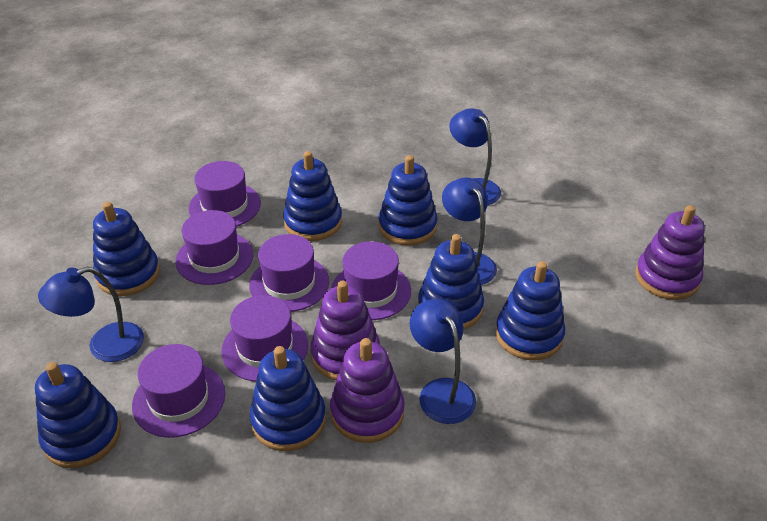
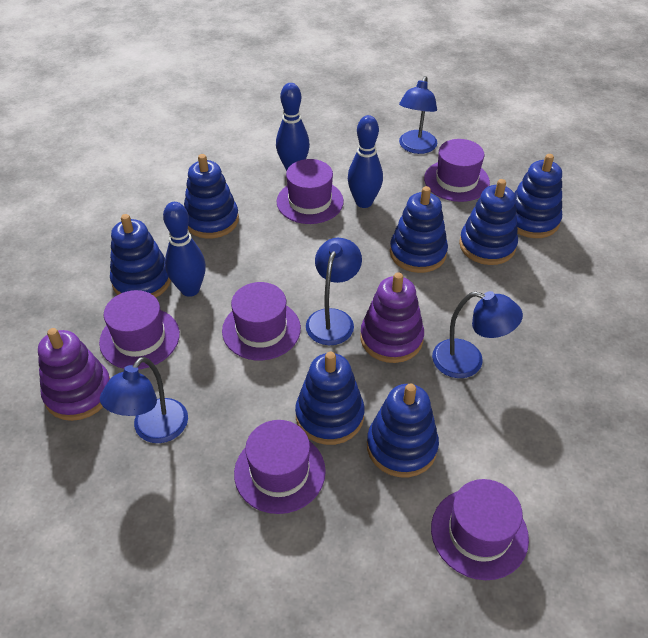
blue bowling pin: none = 0 -> [163,202,206,297] [276,83,310,171] [348,115,383,208] = 3
purple stacking toy: [310,281,380,380] [330,338,405,443] [635,205,705,300] = 3 -> [38,328,110,421] [360,272,424,363] = 2

